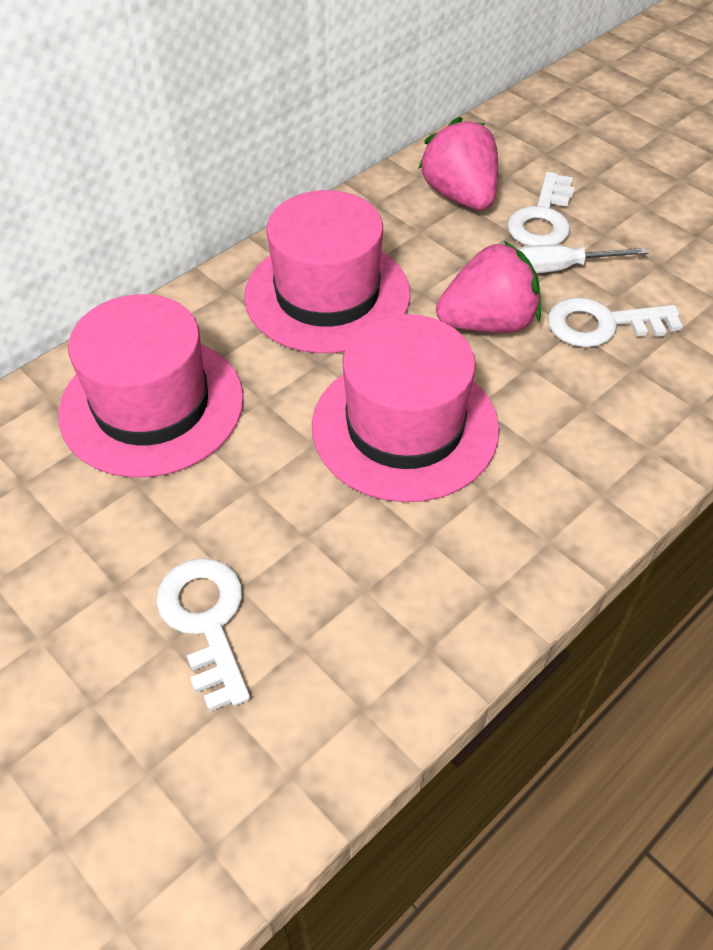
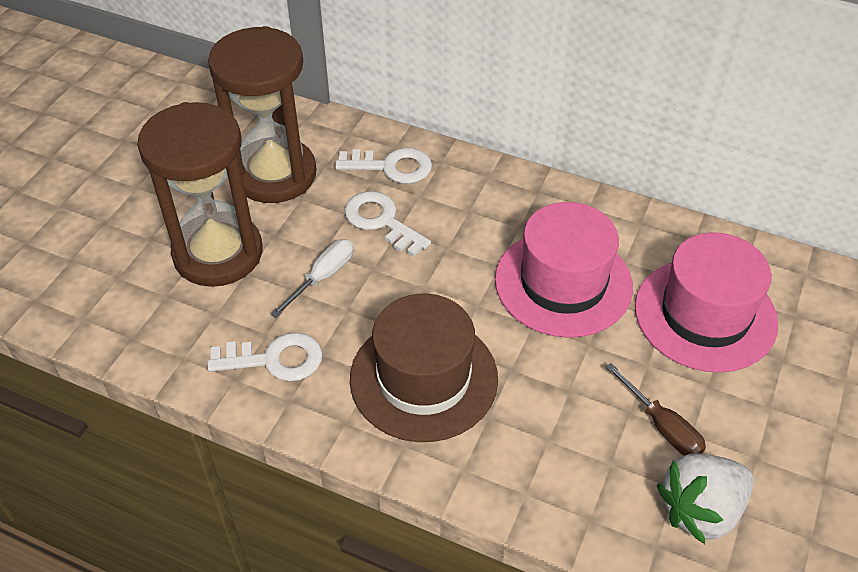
brown hat: none = 0 -> [350,294,498,442] = 1
brown hourglass: none = 0 -> [137,102,262,287] [208,26,317,203] = 2
brown screwdriver: none = 0 -> [606,363,706,456] = 1
pink hat: [58,294,244,477] [244,190,410,353] [312,314,499,502] = 3 -> [495,202,633,338] [635,232,778,373] = 2
pink strawberry: [418,117,498,210] [436,241,541,333] = 2 -> none = 0
white strawberry: none = 0 -> [657,453,754,544] = 1

